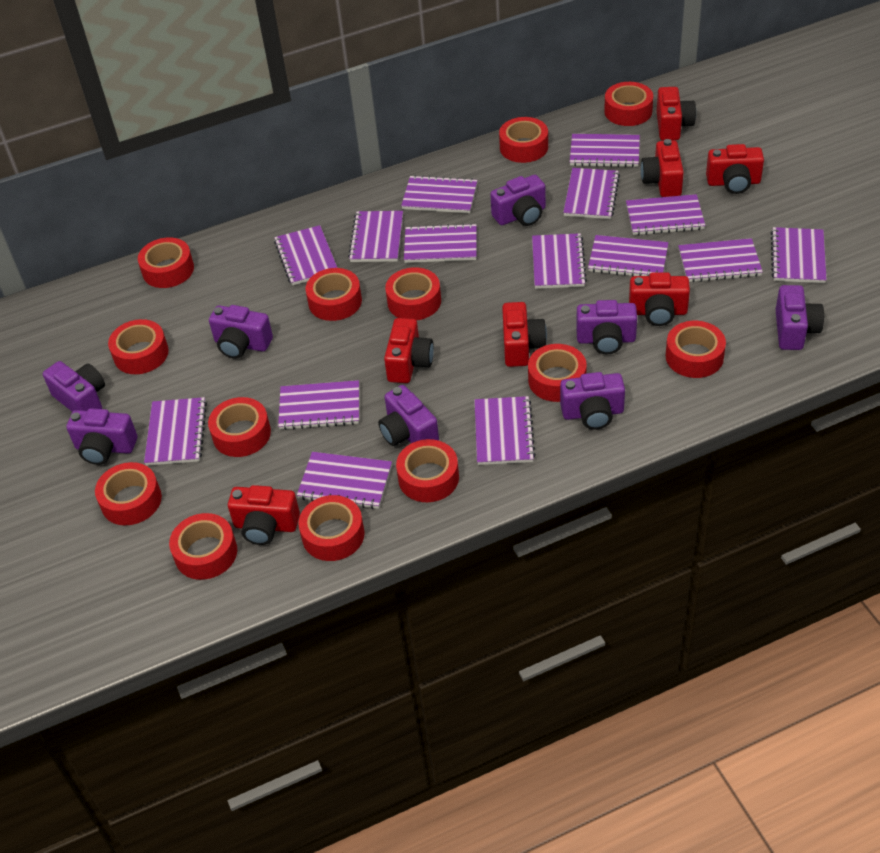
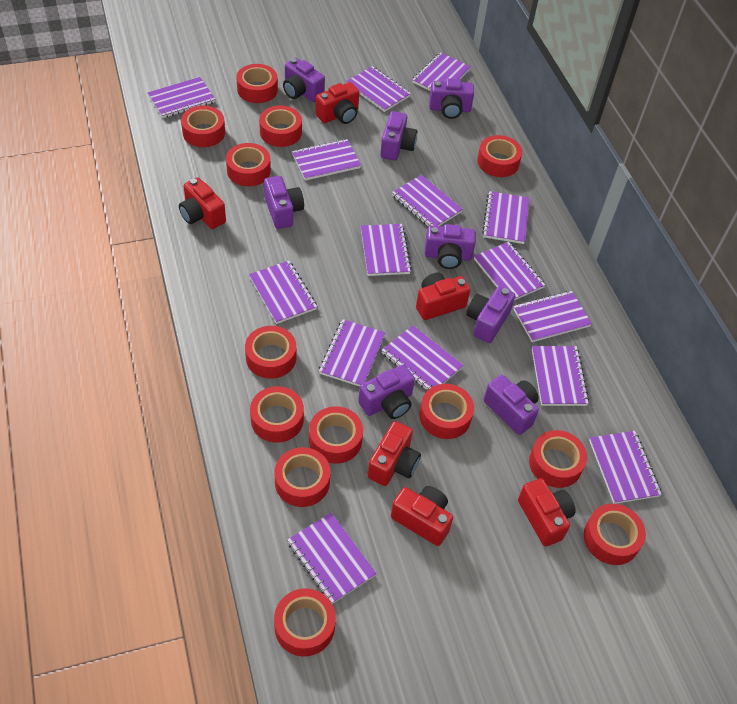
red camera: [228,485,300,545] [384,318,434,383] [502,302,547,367] [629,272,690,326] [641,139,684,197] [657,87,696,141] [706,144,764,194] = 7 -> [179,177,226,229] [316,82,359,124] [367,421,421,486] [391,486,453,546] [416,273,470,320] [518,478,576,547] = 6

